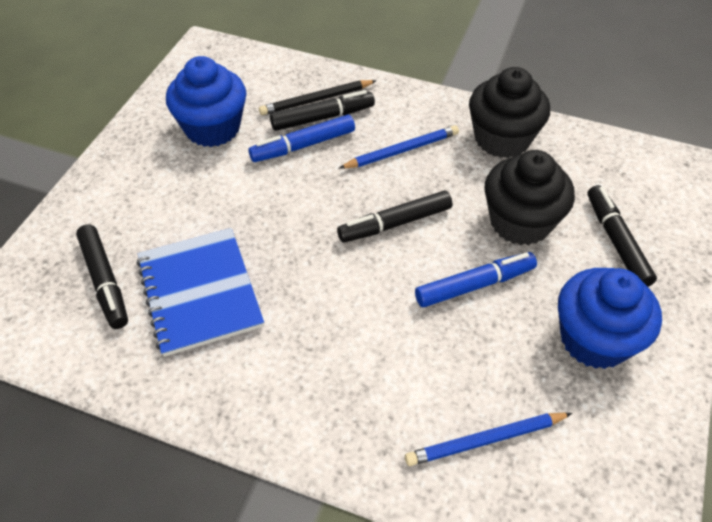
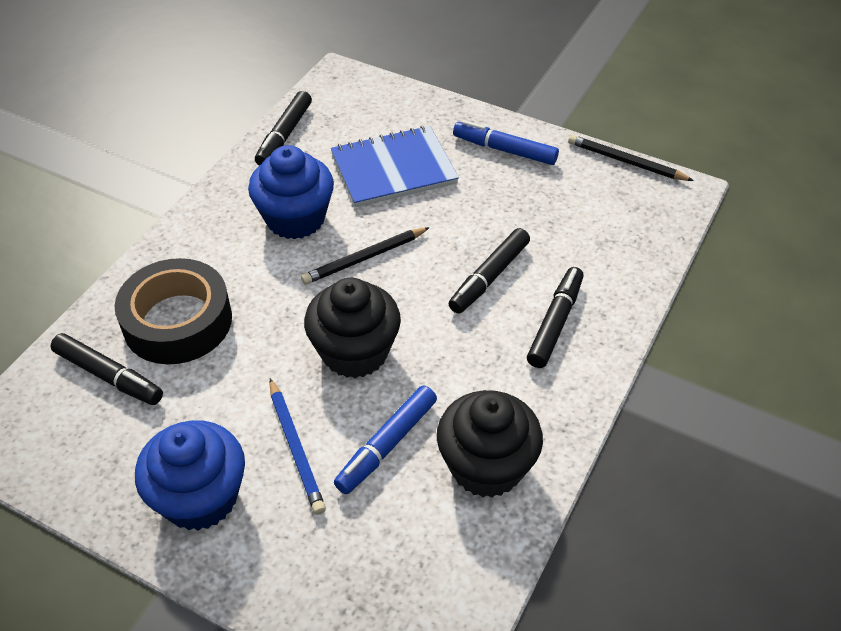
black pencil: [259,80,377,115] = 1 -> [301,227,430,284] [568,135,694,181] = 2
black tape: none = 0 -> [115,258,232,364] = 1
blue pencil: [339,125,459,169] [405,413,572,466] = 2 -> [270,378,326,515] = 1

